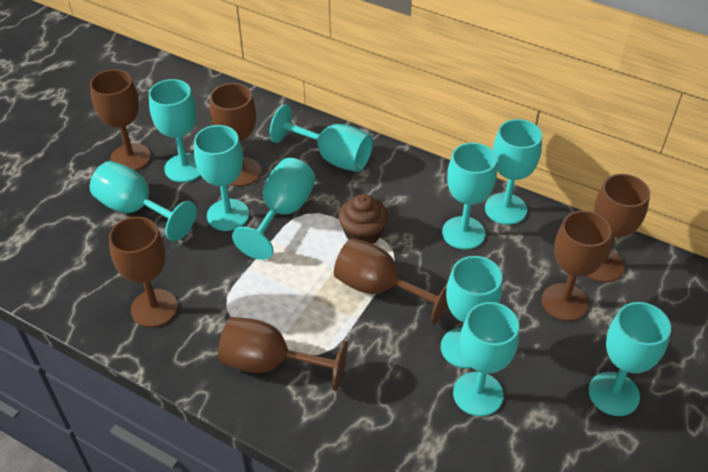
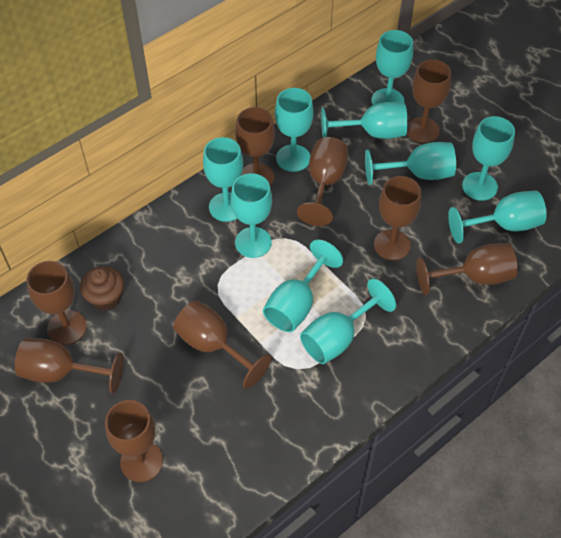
brown goblet: [90,69,151,171] [109,217,178,327] [210,83,261,186] [218,317,348,391] [334,238,448,325] [542,211,611,321] [587,174,650,282] = 7 -> [15,338,123,394] [27,261,87,345] [105,400,163,482] [173,300,271,389] [235,107,275,186] [297,137,348,226] [374,176,421,261] [407,59,451,143] [416,243,518,295] = 9

